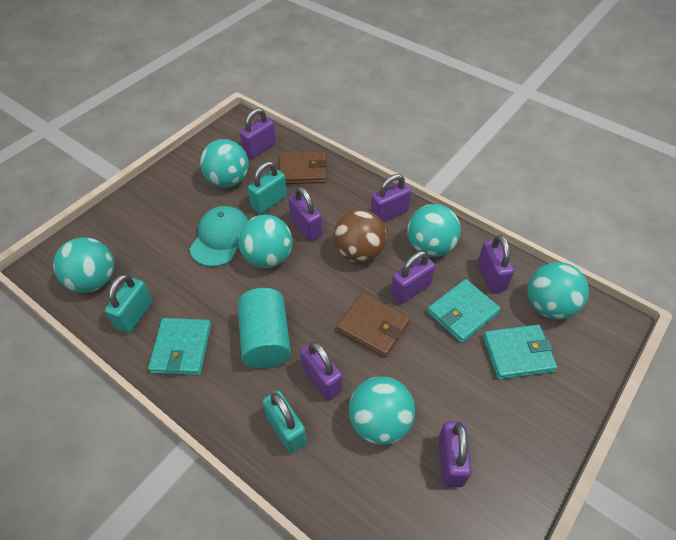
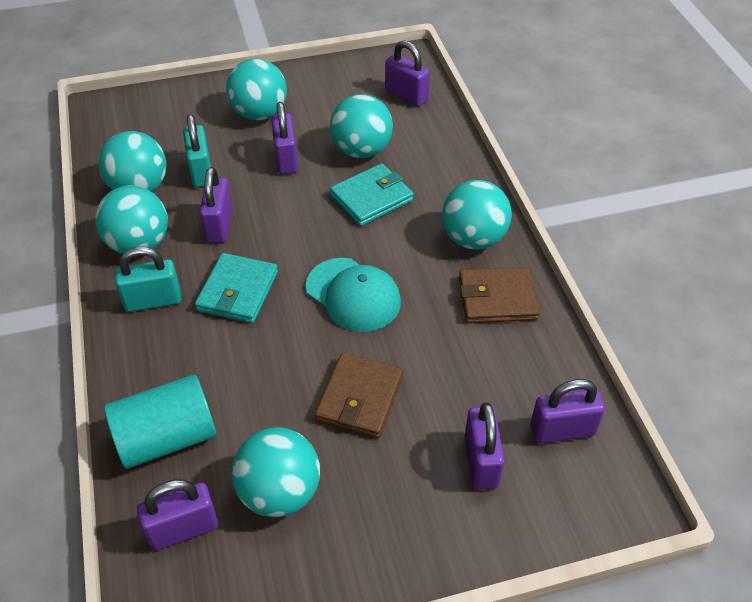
brown ball: [334,209,387,263] = 1 -> none = 0
purple padlock: [240,108,276,159] [288,187,322,241] [300,341,342,401] [371,174,411,222] [391,251,435,304] [438,421,472,487] [478,235,514,293] = 7 -> [137,479,218,550] [199,167,233,243] [271,102,298,174] [385,40,430,107] [464,403,505,490] [530,379,605,443] = 6
turquoise padlock: [105,274,153,333] [248,162,287,214] [262,391,307,454] = 3 -> [115,247,181,312] [183,114,211,187] = 2
turquoise wallet: [148,318,211,375] [427,279,501,343] [483,325,558,380] = 3 -> [195,253,278,323] [330,163,414,226] = 2

